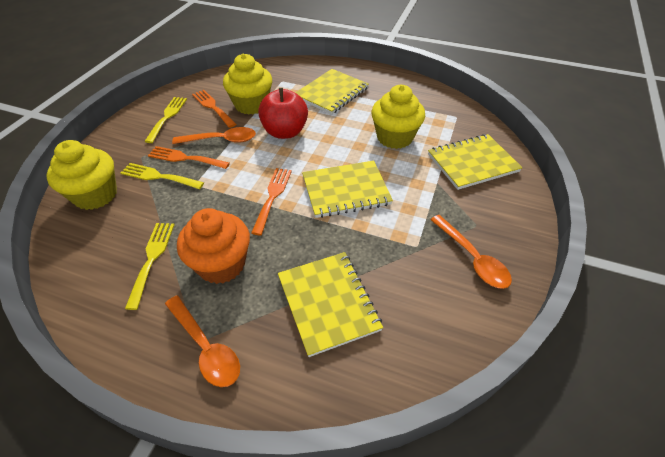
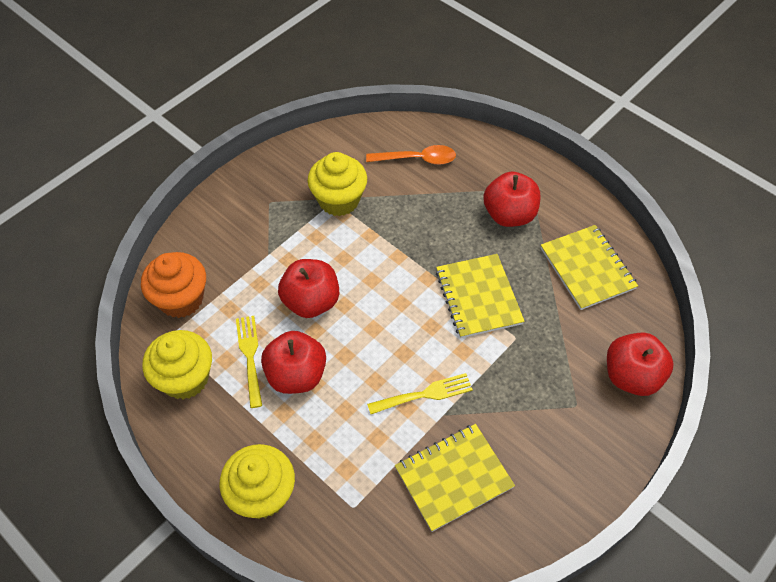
orange fork: [148,146,230,169] [192,90,236,128] [251,168,292,235] = 3 -> none = 0
orange spoon: [165,296,240,387] [172,127,256,144] [430,215,512,289] = 3 -> [366,145,456,165] = 1
red apple: [258,88,308,139] = 1 -> [261,331,326,394] [278,259,339,318] [483,172,540,227] [607,332,674,396] = 4
yellow fork: [120,163,204,189] [125,223,175,310] [144,97,187,143] = 3 -> [236,316,262,408] [367,373,473,414] = 2
yellow notebook: [278,252,383,357] [295,69,369,114] [302,161,393,218] [428,134,522,190] = 4 -> [395,424,515,532] [436,254,525,338] [541,225,638,310] = 3

